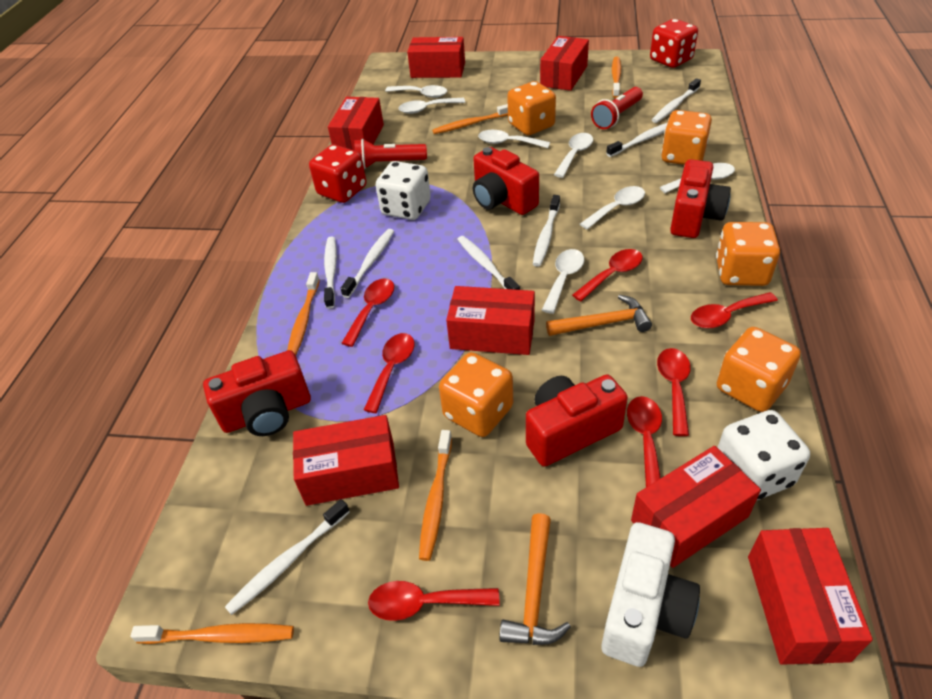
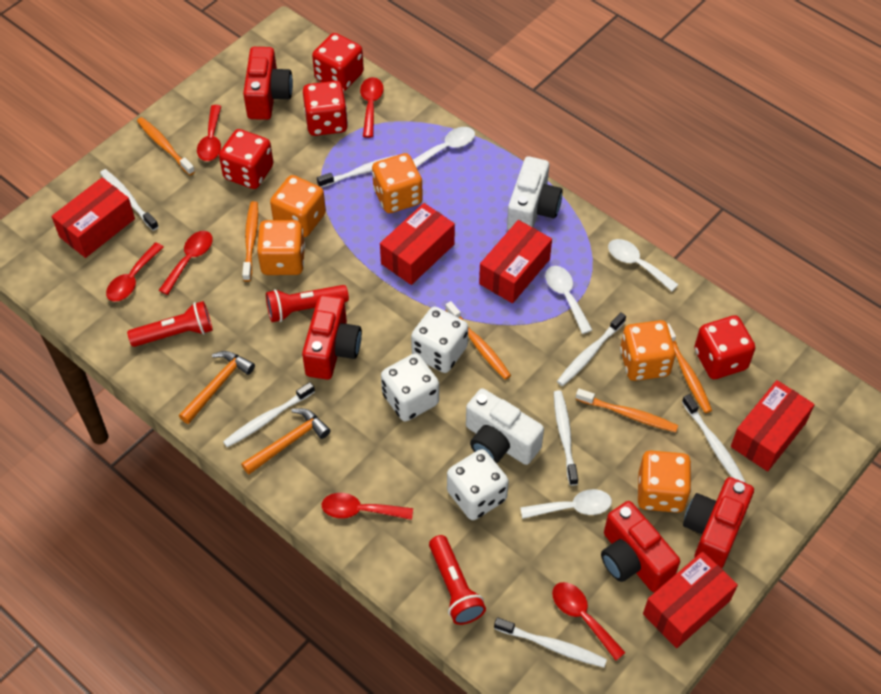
red box: [293,415,399,506] [328,97,384,151] [407,37,465,78] [446,286,535,355] [540,36,589,91] [631,446,761,568] [748,528,873,665] = 7 -> [52,177,135,258] [380,203,455,285] [479,220,552,303] [643,551,738,648] [731,380,815,471] = 5
red dice: [309,145,367,203] [650,19,698,68] = 2 -> [219,129,273,189] [303,81,348,136] [312,33,364,91] [694,316,755,379] = 4
red flashlight: [355,139,427,169] [591,87,643,129] = 2 -> [127,301,213,347] [266,285,349,322] [429,535,486,625] = 3
red spoon: [341,278,394,347] [364,333,414,413] [368,581,500,621] [572,249,643,301] [627,396,662,487] [657,348,691,436] [691,292,778,329] = 7 -> [106,242,164,302] [159,231,213,295] [197,105,221,161] [322,493,413,520] [360,77,384,138] [552,582,626,661] = 6
white camera: [601,522,700,667] = 1 -> [466,388,544,465] [507,156,563,231] = 2
white dice: [376,161,431,220] [717,410,810,501] = 2 -> [381,354,439,422] [411,307,468,373] [447,449,509,520] = 3
white spoon: [385,85,447,98] [399,98,465,114] [478,130,550,148] [542,249,584,314] [554,133,593,178] [580,186,645,229] [660,163,735,193] = 7 -> [413,127,475,168] [520,489,612,519] [545,266,592,334] [608,239,679,291] = 4

